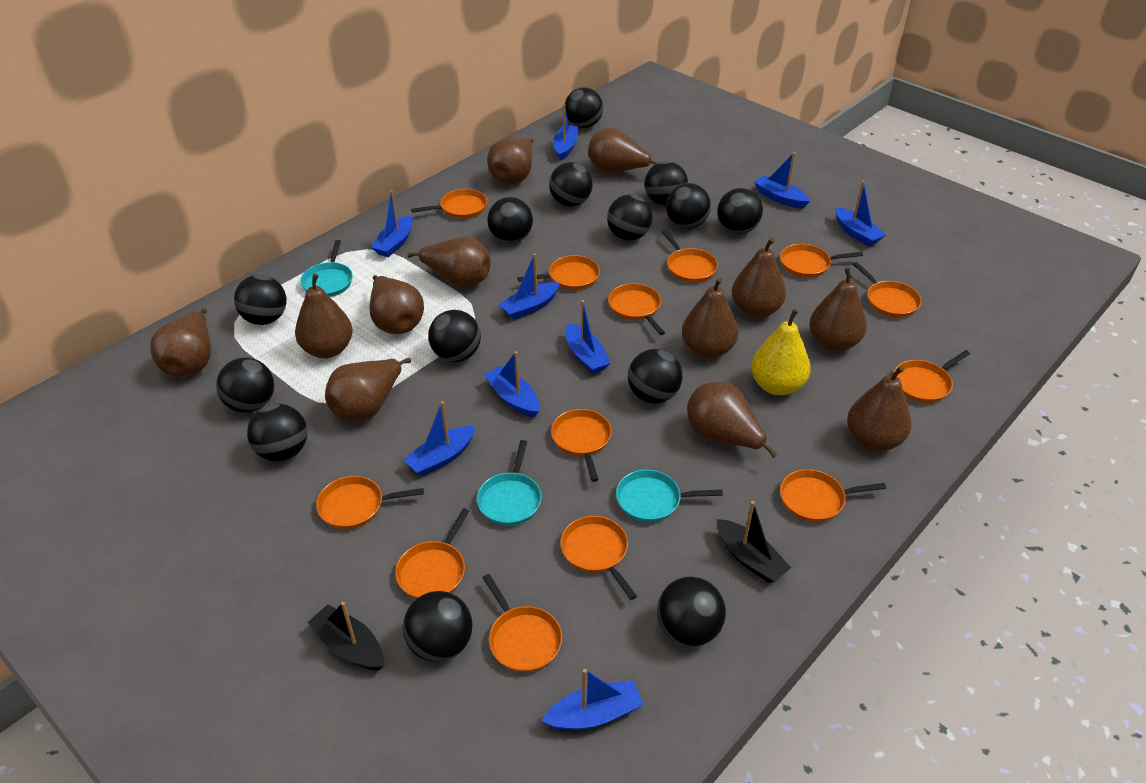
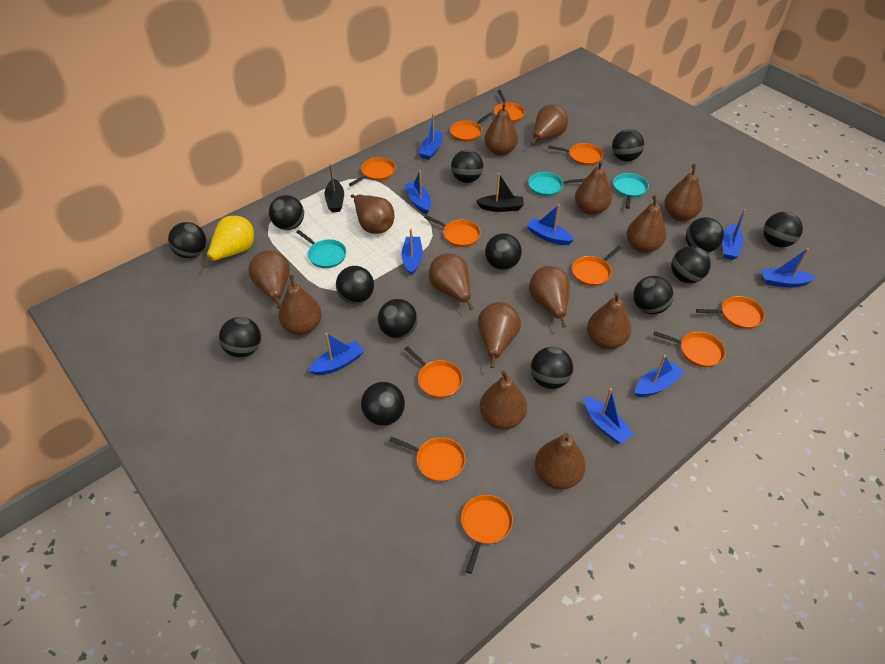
brown pear: [150,308,211,377] [295,274,353,358] [325,358,411,422] [369,275,424,334] [407,236,491,289] [487,138,534,184] [588,127,657,173] [682,278,738,359] [687,382,778,458] [732,238,786,318] [809,267,867,352] [847,366,911,452] = 12 -> [248,250,290,309] [278,275,322,335] [351,194,394,234] [429,254,474,310] [478,302,521,368] [479,370,527,430] [484,103,518,156] [529,266,570,327] [531,104,568,145] [535,433,586,490] [575,161,612,215] [587,292,631,349] [626,195,666,253] [664,164,703,221] = 14
orange pan: [316,476,424,529] [395,508,469,599] [411,189,487,219] [483,574,562,673] [518,255,600,290] [551,409,612,482] [560,516,637,600] [608,283,665,335] [662,230,718,283] [780,244,863,278] [780,469,886,522] [853,262,922,317] [893,350,970,403] = 13 -> [349,157,395,186] [389,436,466,482] [404,346,463,398] [424,215,481,247] [450,112,492,142] [461,495,513,574] [494,90,525,123] [548,143,603,166] [572,246,622,286] [654,331,726,367] [696,296,765,329] = 11

